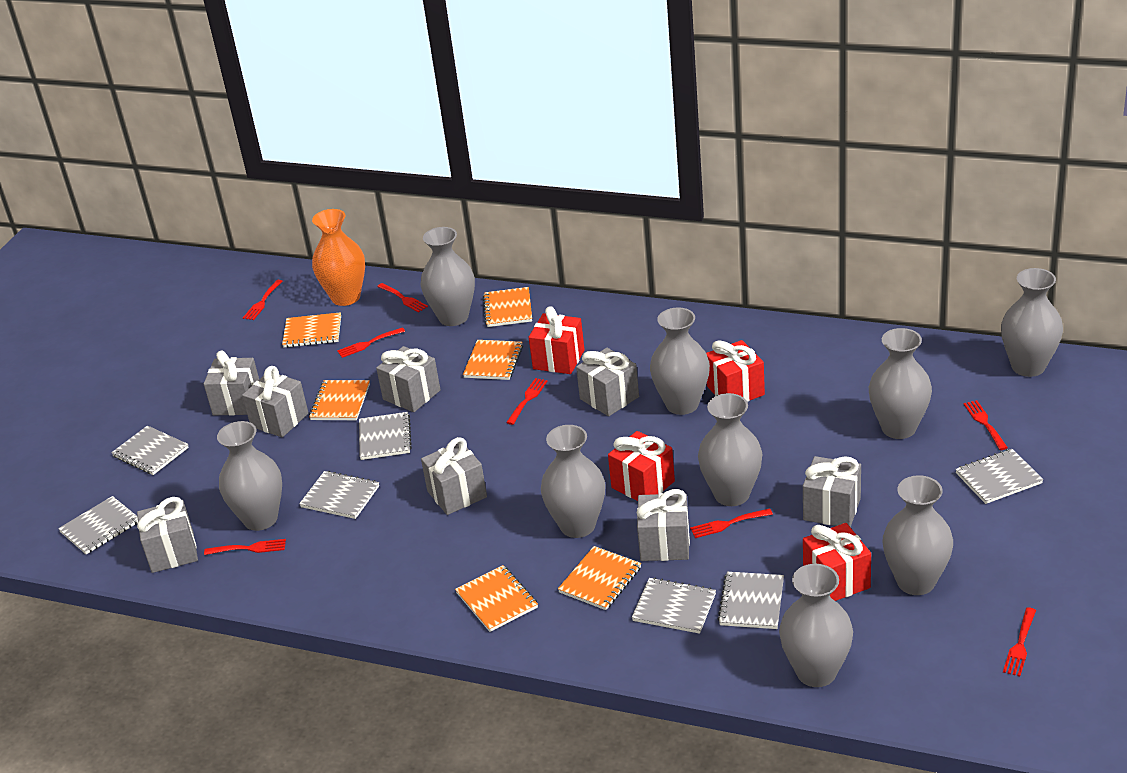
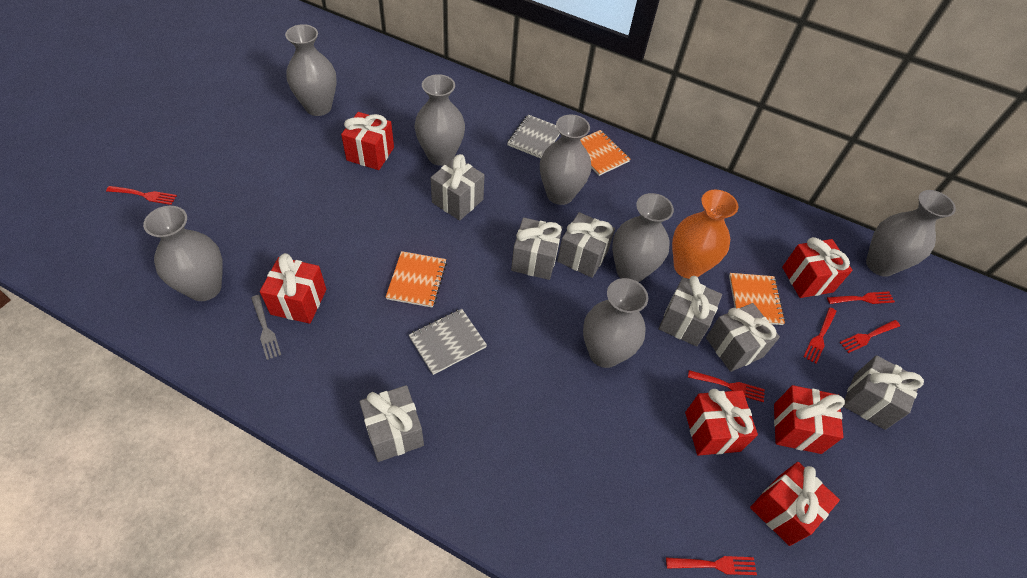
grey fork: none = 0 -> [251,295,281,360] = 1
grey gift: [137,497,198,573] [204,350,259,416] [242,366,308,437] [376,346,440,412] [421,437,487,515] [576,348,639,416] [637,489,690,561] [803,456,861,527] = 8 -> [359,385,424,462] [431,154,485,220] [511,217,562,280] [557,212,615,278] [659,276,722,346] [706,303,780,372] [843,355,924,430] = 7
grey notebook: [58,496,138,555] [111,425,189,475] [299,471,379,519] [359,412,412,460] [632,577,716,634] [717,572,784,629] [955,449,1043,504] = 7 -> [409,309,487,375] [507,115,560,158] = 2
grey vase: [217,421,282,531] [421,227,475,326] [541,425,605,538] [650,307,710,415] [698,393,762,506] [779,564,853,687] [869,328,932,439] [883,475,953,595] [1001,268,1063,377] = 9 -> [143,206,223,301] [285,24,337,116] [415,74,465,166] [540,115,591,205] [583,278,648,368] [612,193,674,282] [866,190,956,277] = 7
orange notebook: [282,312,341,348] [309,380,370,420] [455,565,538,632] [463,340,523,380] [483,287,532,327] [558,546,641,610] = 6 -> [386,251,447,308] [580,130,630,176] [729,273,785,325] = 3
red fork: [204,539,286,555] [243,280,283,320] [337,327,405,358] [377,283,428,312] [506,378,548,425] [690,509,773,538] [964,400,1008,450] [1003,607,1036,676] = 8 -> [106,186,177,205] [666,556,757,575] [688,370,765,402] [803,307,837,364] [827,291,895,304] [839,320,900,353] = 6
red gift: [529,306,585,374] [608,431,675,501] [706,340,765,402] [803,523,871,601] = 4 -> [260,253,326,324] [341,112,394,170] [685,389,758,456] [750,462,840,546] [774,385,845,454] [782,237,853,298] = 6

